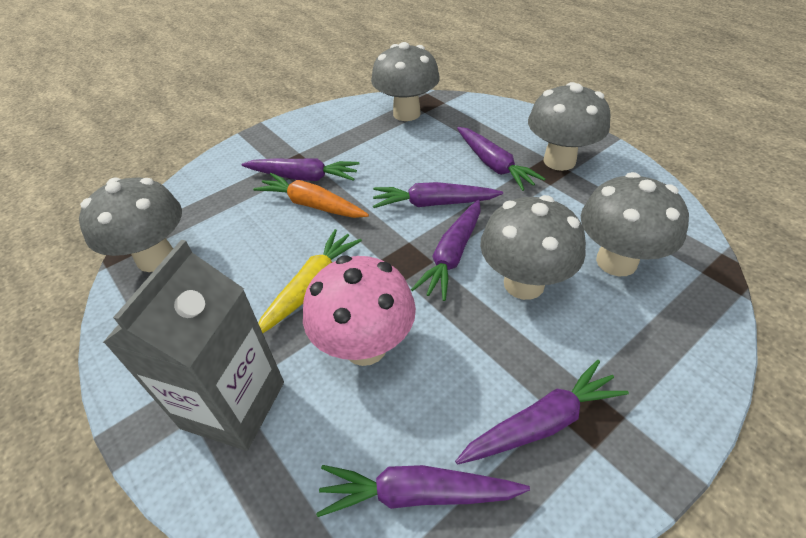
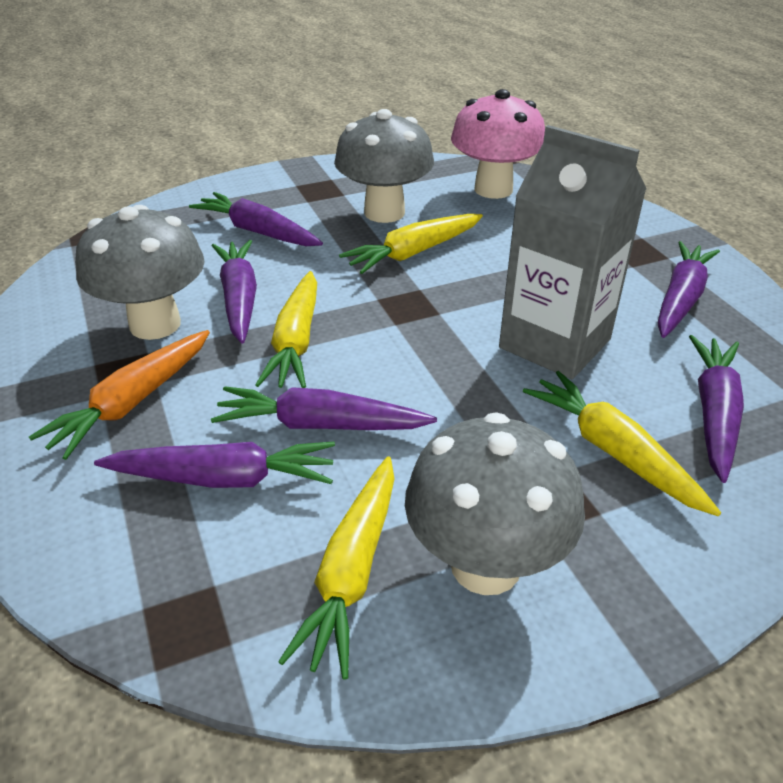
grey mushroom: [79,178,182,272] [371,42,440,121] [480,195,586,300] [528,82,611,171] [581,172,689,276] = 5 -> [75,205,205,340] [334,109,434,223] [405,412,585,595] = 3
yellow carrot: [258,229,362,333] = 1 -> [255,271,317,388] [278,456,395,680] [339,214,483,274] [523,371,721,516] = 4

